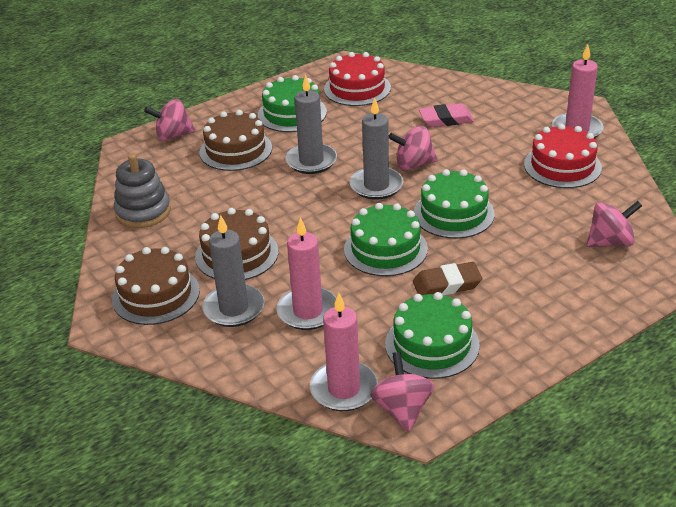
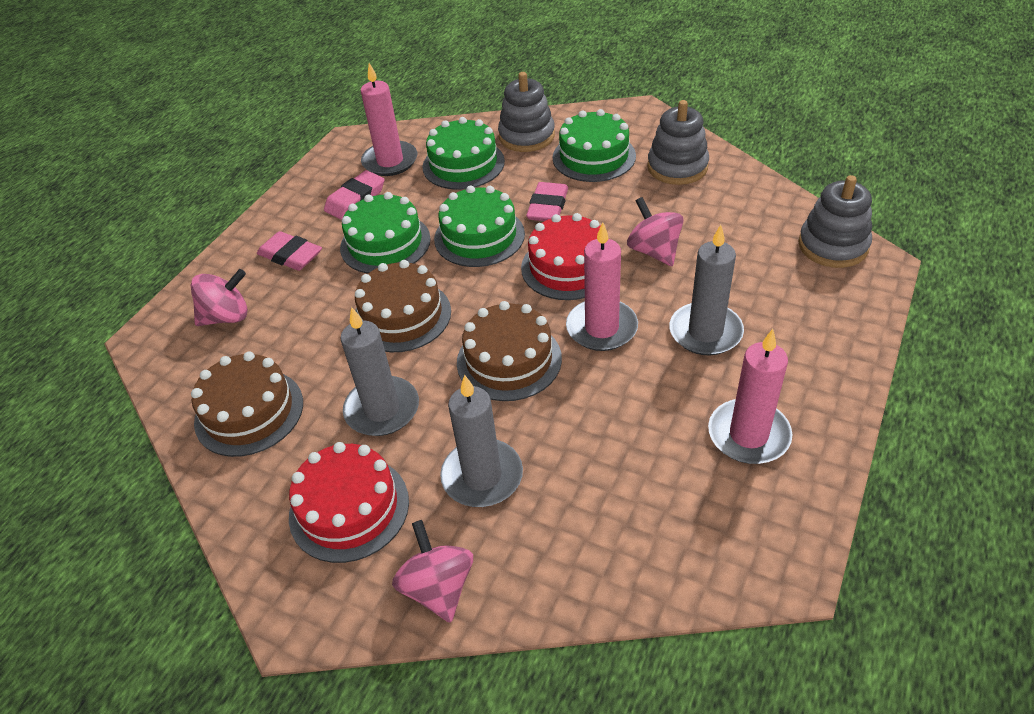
brown eraser: [413,262,482,295] = 1 -> none = 0
grey stacking toy: [114,154,171,228] = 1 -> [498,72,555,152] [647,100,709,185] [798,175,872,268] = 3
pink eraser: [419,103,474,127] = 1 -> [257,231,322,271] [324,170,385,220] [526,182,568,221] = 3
pink spinning top: [144,99,196,141] [370,352,434,432] [389,126,438,170] [586,201,642,247] = 4 -> [191,269,248,326] [392,520,473,623] [627,197,684,266] = 3

